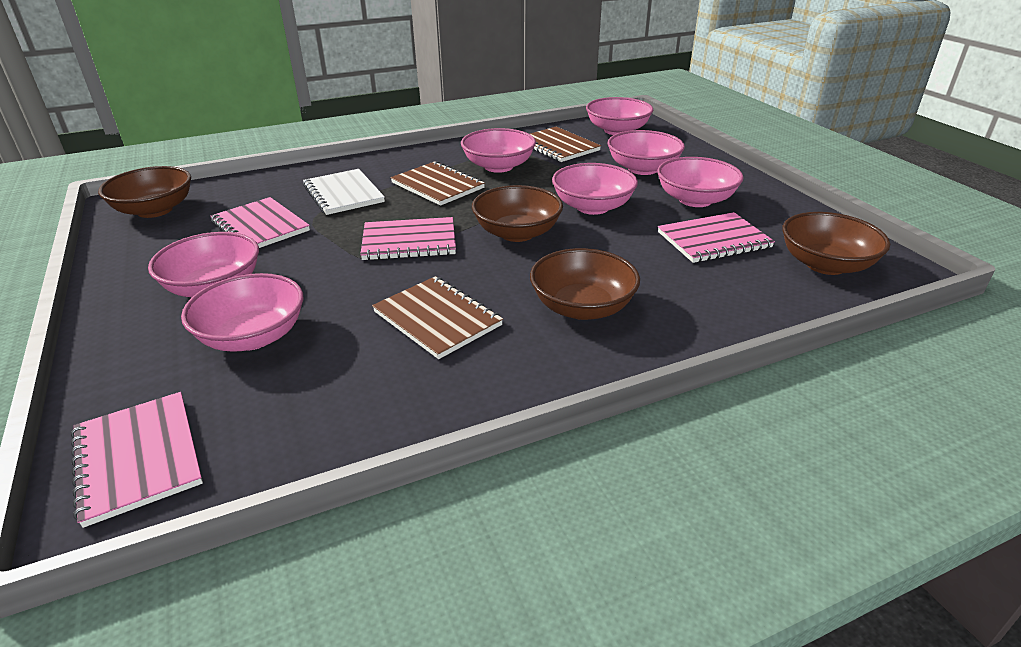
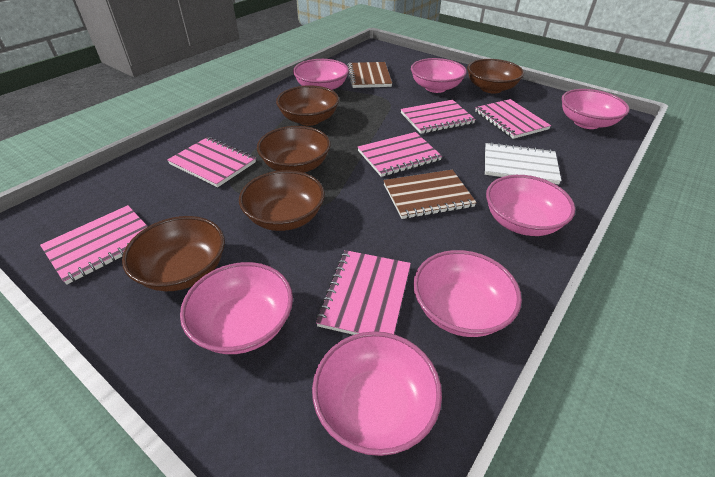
brown bowl: [98,166,191,218] [472,185,563,242] [530,248,640,320] [782,212,890,275] = 4 -> [122,216,225,291] [239,170,325,231] [257,126,331,173] [276,85,339,126] [467,59,524,93] = 5
brown notebook: [372,276,503,359] [390,161,485,206] [530,127,601,162] = 3 -> [347,62,392,88] [383,170,477,219] = 2
pink notebook: [71,392,203,528] [211,197,310,248] [360,217,456,261] [658,212,775,263] = 4 -> [40,205,148,285] [167,137,256,187] [316,250,411,335] [358,132,442,177] [401,100,476,134] [475,99,551,139] = 6

